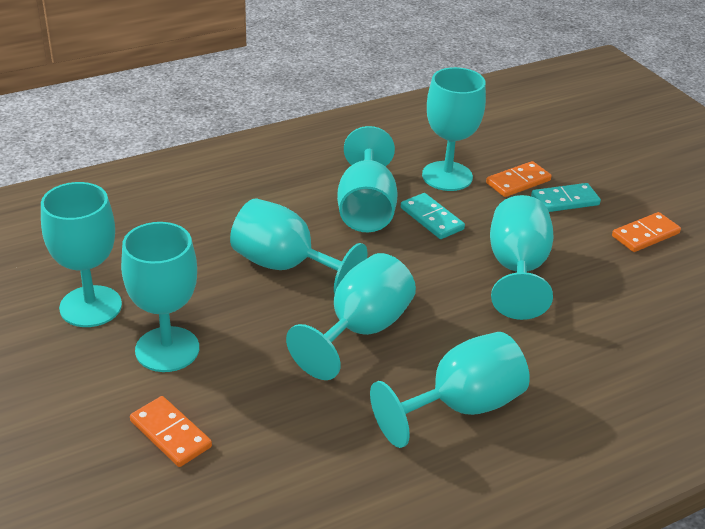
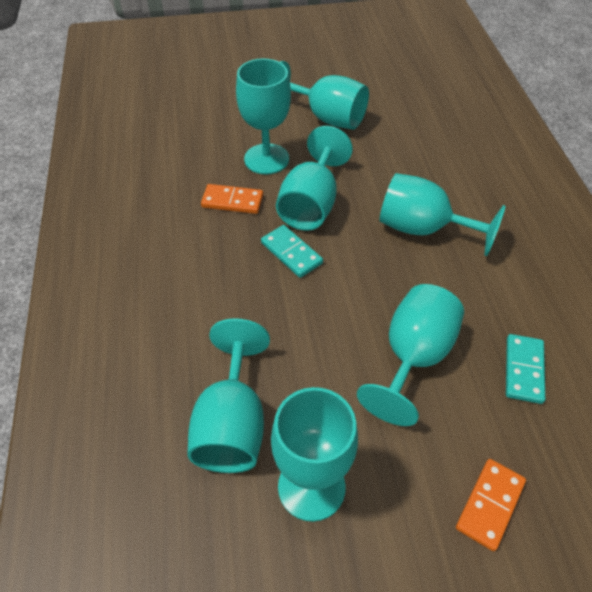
orange domino: [130,396,212,467] [486,161,551,197] [612,212,681,252] = 3 -> [201,184,263,214] [456,459,526,551] = 2
turquoise goblet: [41,182,122,327] [121,222,199,372] [230,198,367,295] [286,253,416,380] [337,126,398,232] [370,332,530,448] [422,67,486,191] [490,195,554,320] = 8 -> [187,318,270,473] [236,59,291,175] [271,387,358,522] [276,126,353,231] [280,61,369,130] [357,284,464,426] [380,173,506,256] = 7

